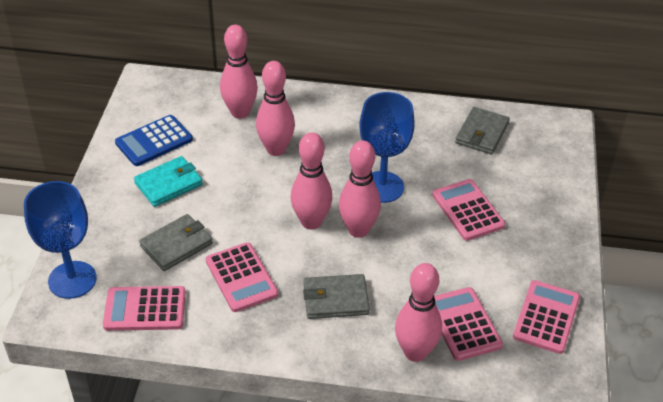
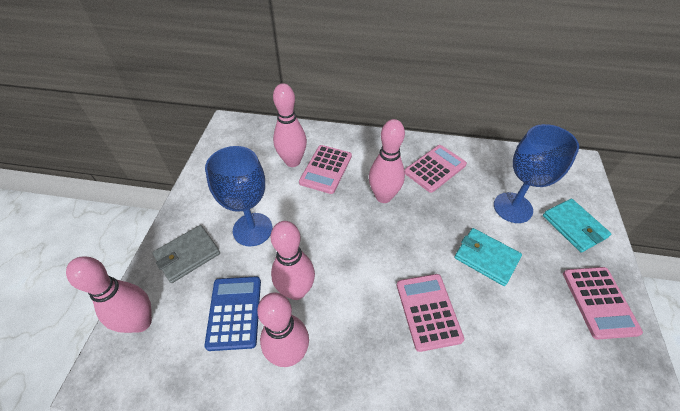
grey wallet: [139,214,213,271] [303,274,370,319] [455,107,510,154] = 3 -> [152,225,220,283] = 1
pink calculator: [103,286,186,331] [206,242,278,312] [432,179,505,241] [434,287,503,361] [513,280,580,354] = 5 -> [299,145,352,194] [397,274,464,352] [405,145,467,193] [563,267,643,340] = 4
turquoise wallet: [134,156,203,207] = 1 -> [454,228,522,286] [543,198,611,252] = 2

